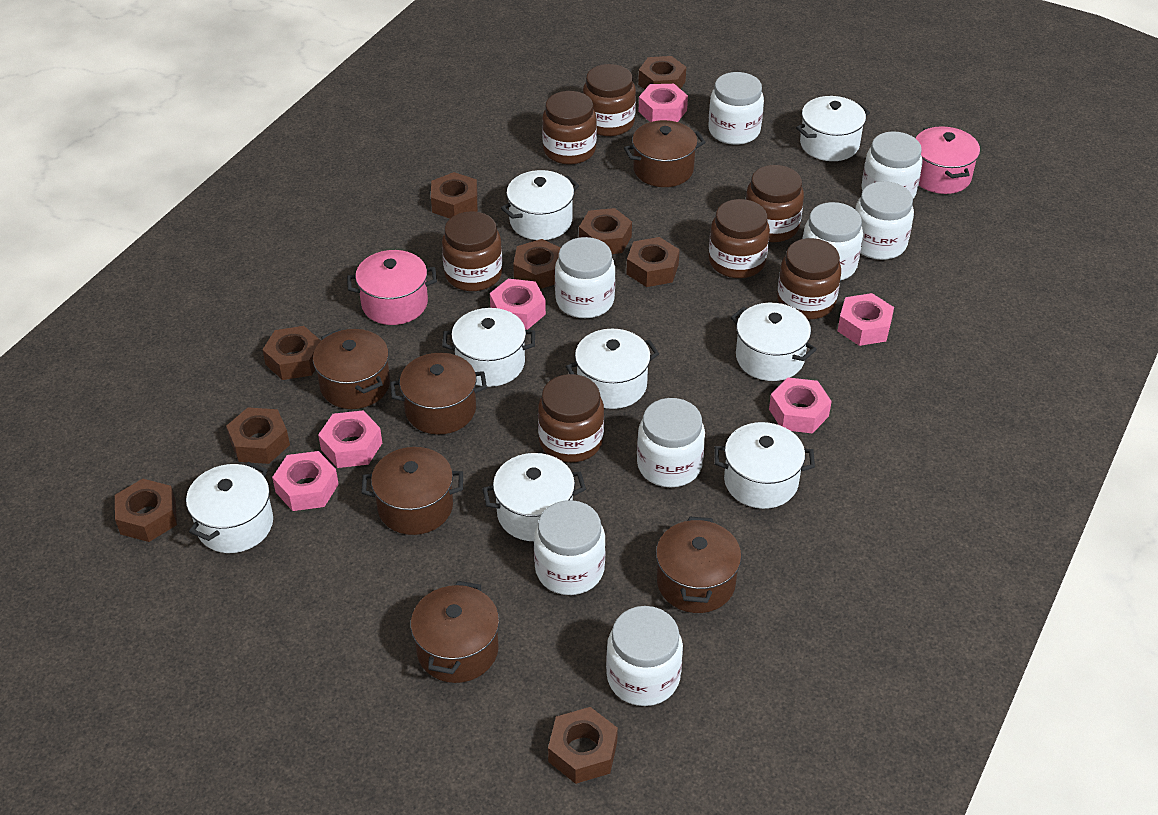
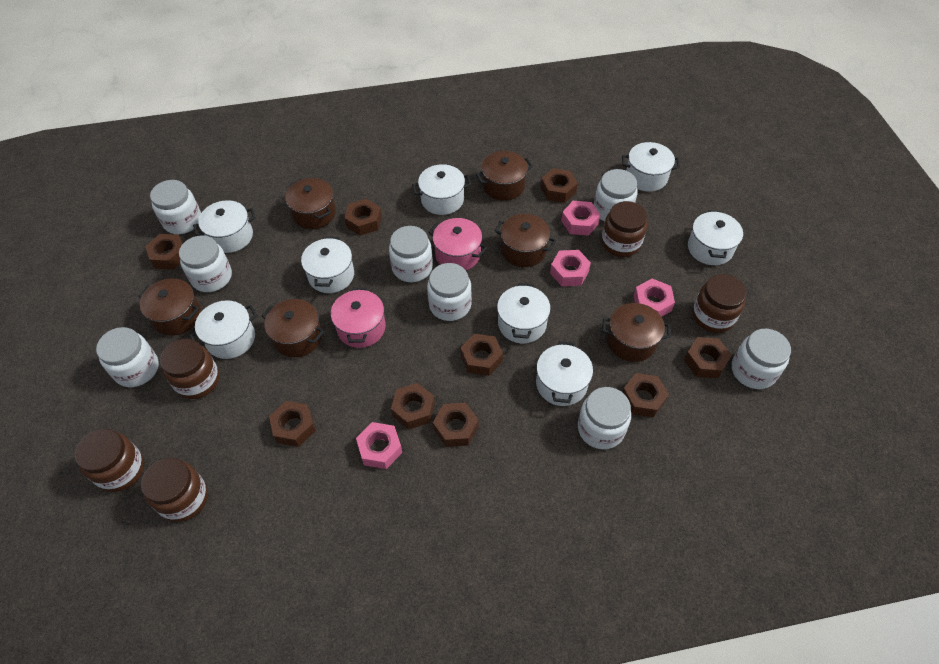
brown jar: [442,211,502,291] [538,374,604,462] [542,91,597,165] [583,64,636,136] [709,199,770,278] [746,165,804,242] [777,238,841,320] = 7 -> [75,429,144,492] [141,458,208,522] [160,339,220,399] [601,201,647,257] [692,274,746,333] = 5
pink nut: [272,451,339,511] [318,410,382,468] [490,279,546,330] [638,84,688,122] [769,377,832,434] [838,293,894,346] = 6 -> [356,422,402,469] [550,250,591,286] [561,201,600,236] [634,279,675,317] = 4

